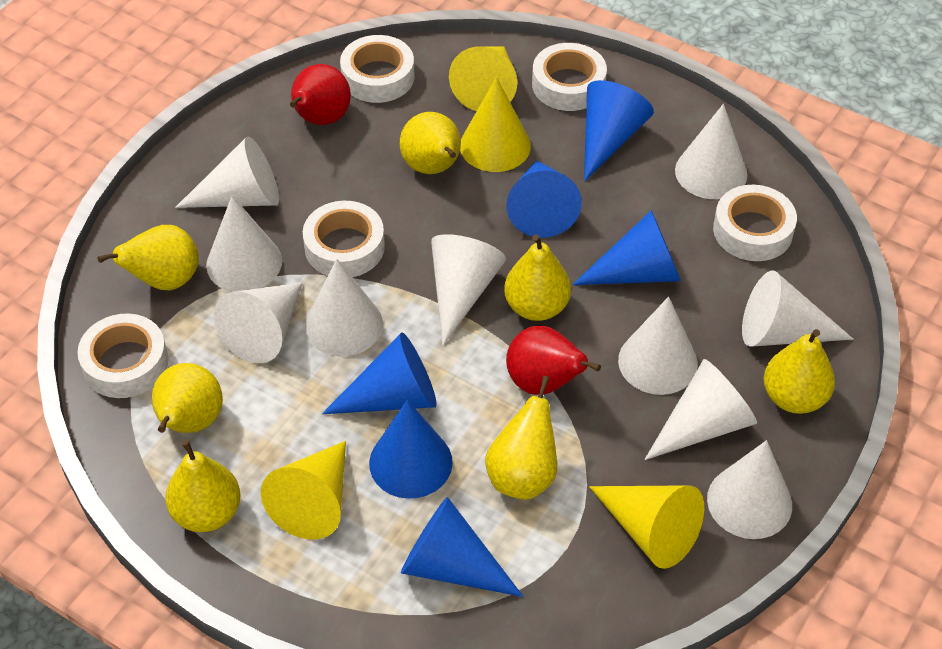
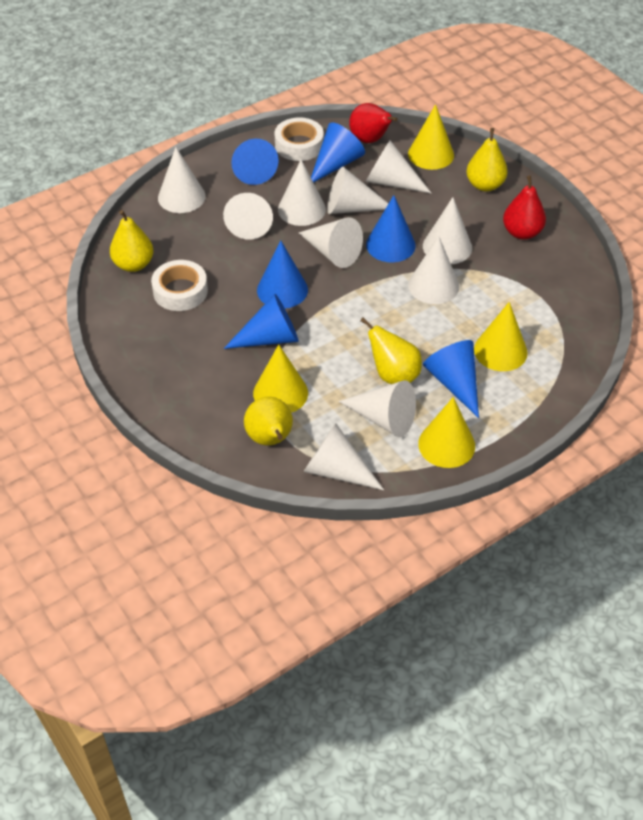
white tape: [77,314,168,398] [303,201,385,277] [340,35,414,103] [532,43,607,111] [713,185,797,261] = 5 -> [151,260,208,311] [275,117,324,161] = 2
yellow pear: [97,225,199,290] [152,363,223,433] [165,440,241,532] [399,112,461,174] [485,376,557,499] [504,234,571,321] [764,329,835,414] = 7 -> [110,210,153,272] [244,397,293,445] [360,318,422,384] [466,128,508,192] = 4

